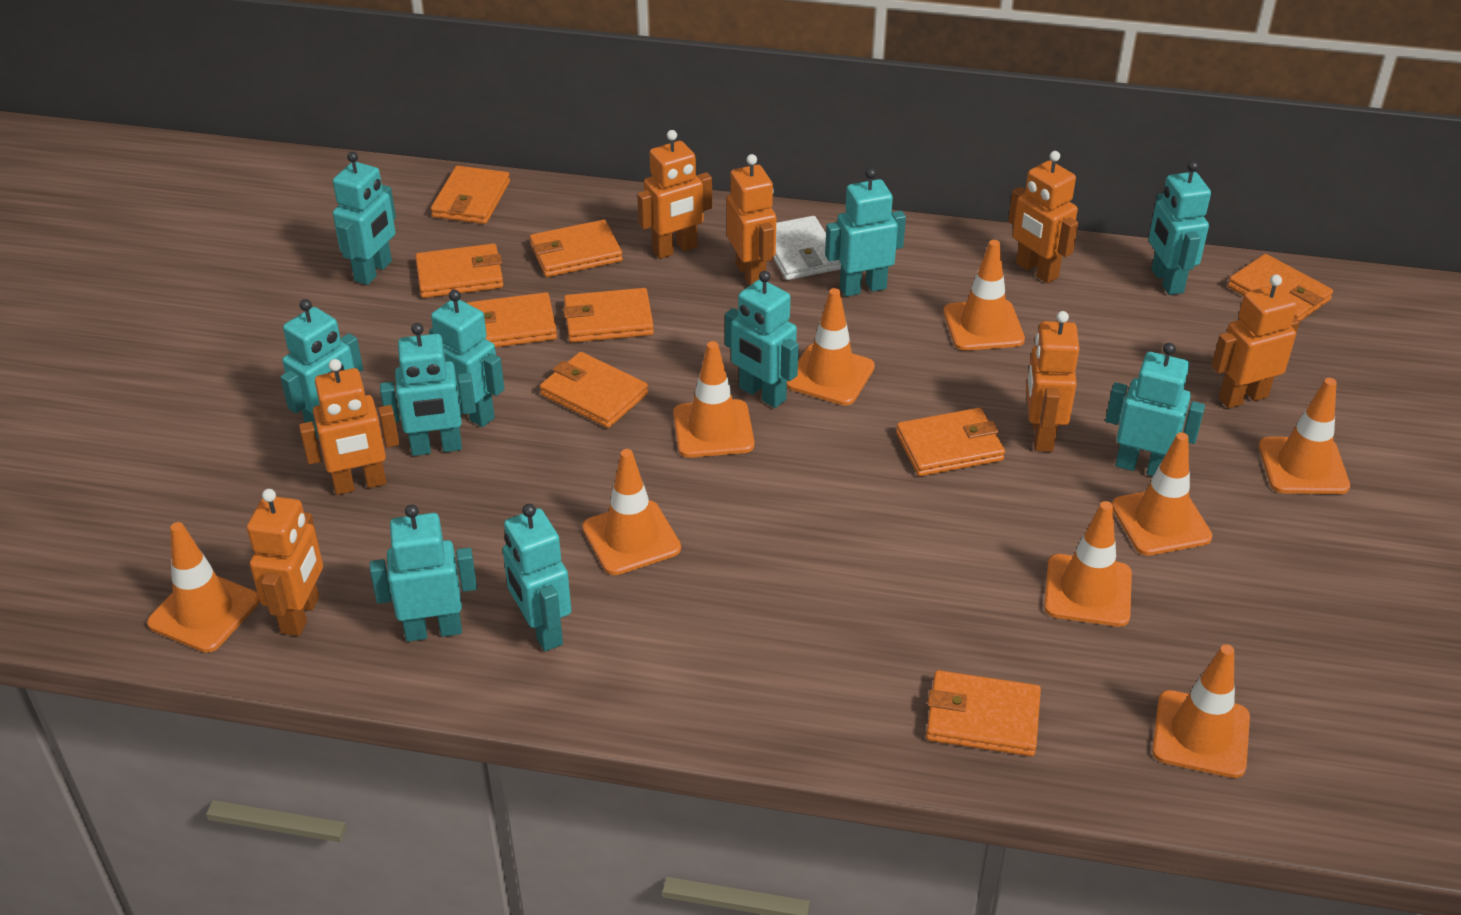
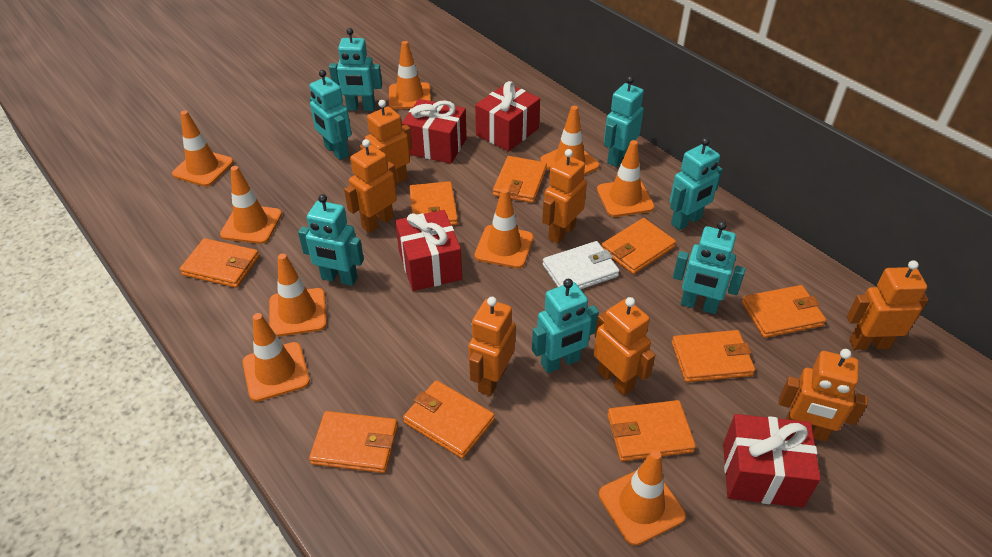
red gift: none = 0 -> [395,210,462,291] [402,99,467,164] [475,81,540,151] [723,414,821,507] = 4
turquoise robot: [280,299,363,439] [333,151,396,285] [370,504,477,642] [380,323,476,456] [429,290,505,427] [503,504,572,651] [725,271,799,408] [825,168,906,297] [1105,343,1205,476] [1149,161,1211,295] = 10 -> [298,194,364,286] [309,70,352,160] [329,28,382,111] [532,279,599,373] [604,76,644,167] [670,138,722,230] [673,221,745,314] = 7

